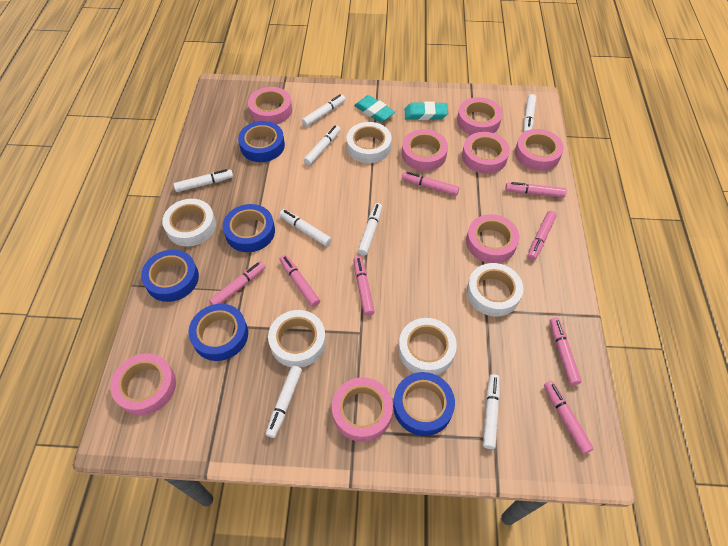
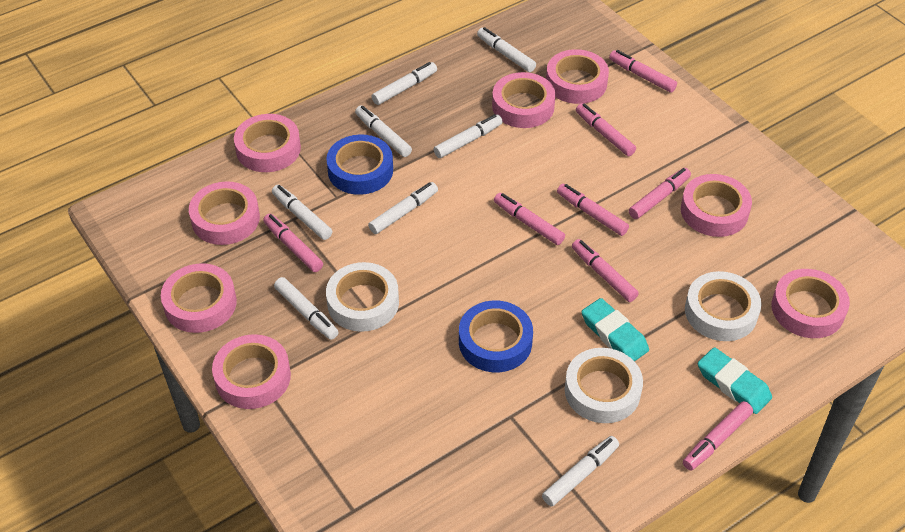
blue tape: [141,249,199,302] [188,304,248,361] [223,204,275,252] [238,121,285,162] [393,372,455,436] = 5 -> [326,134,393,195] [459,300,533,372] = 2
white tape: [162,199,216,246] [268,310,326,367] [347,122,392,163] [398,318,457,375] [467,263,523,317] = 5 -> [326,262,399,332] [565,348,643,423] [685,271,762,341] = 3

